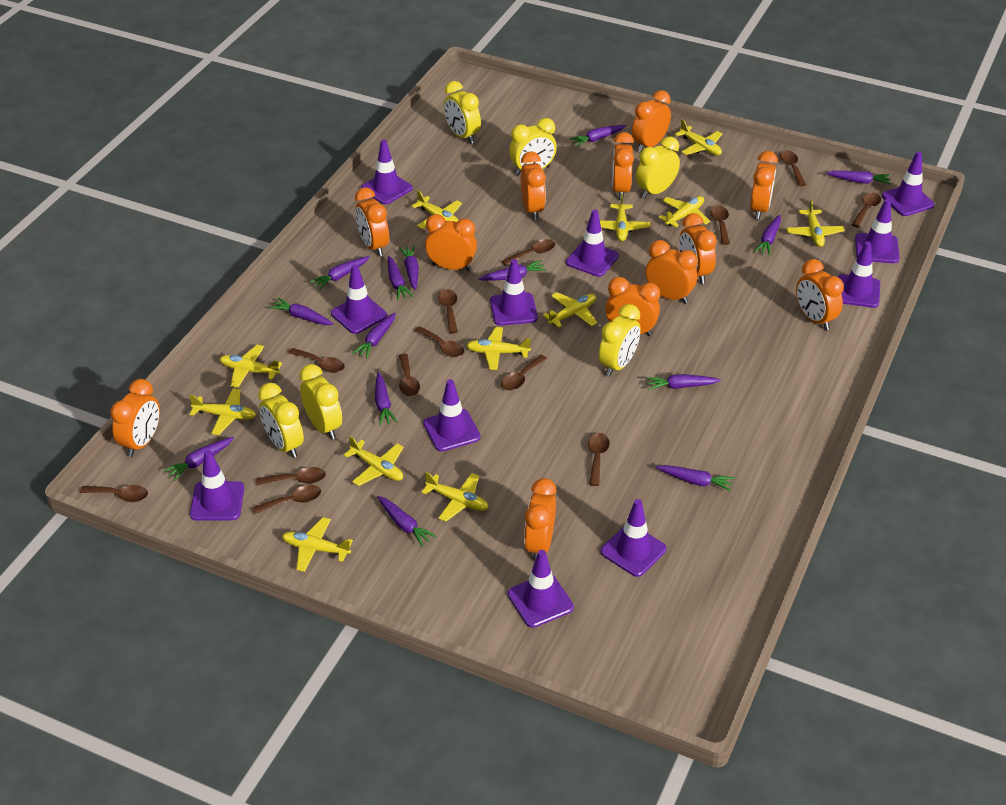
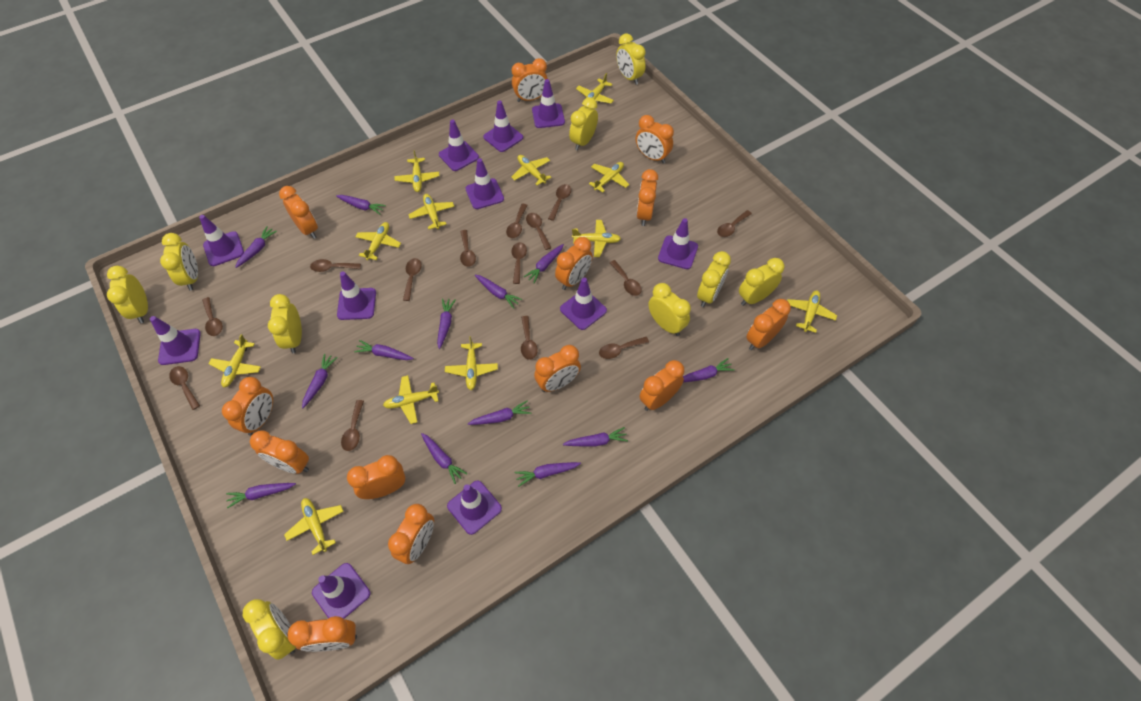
brown spoon: [80,485,148,502] [252,485,321,515] [256,467,326,485] [288,348,345,373] [399,354,420,396] [415,326,464,357] [438,289,458,333] [501,355,547,391] [502,239,555,266] [588,433,610,486] [710,205,730,245] [780,150,806,186] [852,192,881,228] = 13 -> [169,366,200,410] [202,297,223,336] [310,259,361,272] [341,400,364,451] [403,258,422,301] [460,230,476,267] [506,204,528,238] [511,242,527,284] [521,316,538,360] [526,213,552,250] [548,184,571,221] [599,337,649,359] [610,260,642,296] [717,210,752,237] = 14
orange clock: [110,379,160,457] [355,187,389,256] [425,214,477,271] [521,151,546,220] [524,478,557,562] [605,277,660,336] [612,132,634,200] [632,90,671,152] [645,240,697,304] [679,213,717,284] [750,151,778,219] [796,259,844,330] = 12 -> [222,377,273,436] [250,430,309,474] [279,186,318,239] [287,616,357,652] [347,455,406,499] [388,504,434,564] [512,58,548,102] [534,345,581,392] [555,237,593,290] [636,115,674,164] [637,169,658,226] [639,360,684,411] [746,299,791,350] = 13
purple carrot: [164,437,234,481] [269,298,333,325] [310,256,370,290] [352,313,396,359] [375,372,398,426] [377,496,437,547] [388,256,414,300] [399,246,419,290] [479,260,547,281] [570,125,626,147] [646,374,721,390] [656,465,735,492] [754,215,781,256] [826,171,891,184] = 14 -> [226,483,296,509] [235,227,277,268] [302,354,338,408] [336,195,386,214] [354,340,414,360] [421,433,468,484] [437,298,456,349] [468,401,531,425] [475,275,522,309] [515,462,581,487] [524,244,564,283] [563,427,628,446] [683,358,735,382] = 13
yellow clock: [258,383,304,458] [299,364,342,440] [444,81,481,144] [509,118,557,176] [599,304,641,377] [636,136,680,199] = 6 -> [107,266,148,323] [160,233,198,291] [243,599,296,660] [268,294,302,353] [569,97,598,150] [616,33,646,85] [648,283,691,336] [697,251,731,307] [739,258,785,306] = 9

